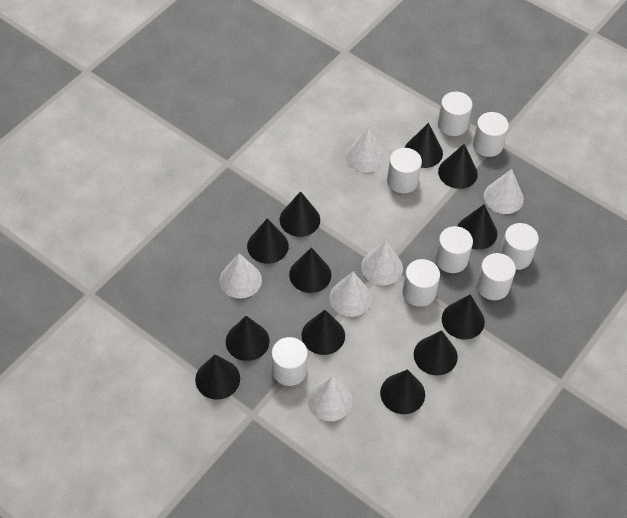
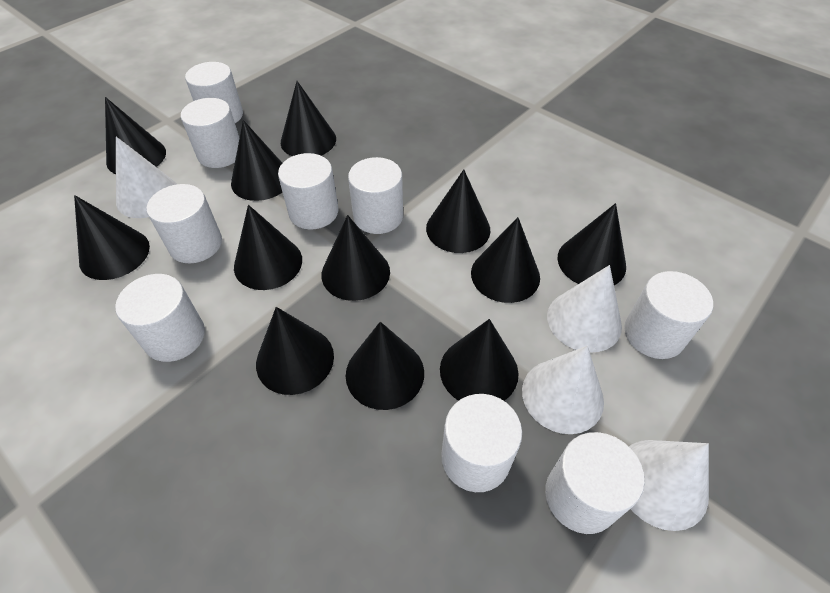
white cone: [219,253,262,299] [308,377,353,421] [329,272,372,317] [346,127,385,173] [361,240,403,285] [484,169,524,214] = 6 -> [116,137,177,218] [522,346,604,434] [547,265,622,353] [629,440,709,531] = 4
white cylinder: [271,337,308,386] [387,148,422,193] [403,259,440,307] [435,226,473,273] [438,92,473,136] [473,112,509,157] [476,253,516,300] [500,223,539,270] = 8 -> [115,274,205,362] [146,184,222,263] [181,98,239,168] [185,62,243,123] [278,153,338,230] [348,157,403,234] [441,394,522,492] [545,432,645,534] [624,271,713,359] = 9

